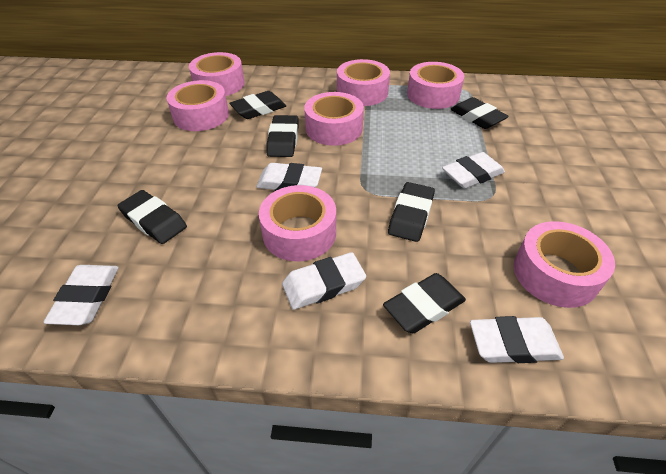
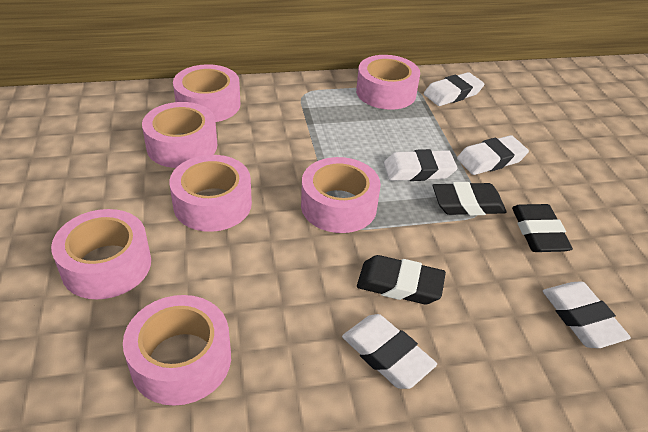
black eraser: [117,190,187,244] [230,91,286,119] [266,115,299,157] [383,273,466,333] [388,182,435,242] [450,97,509,129] = 6 -> [357,255,446,304] [433,182,507,215] [512,204,573,252] = 3

